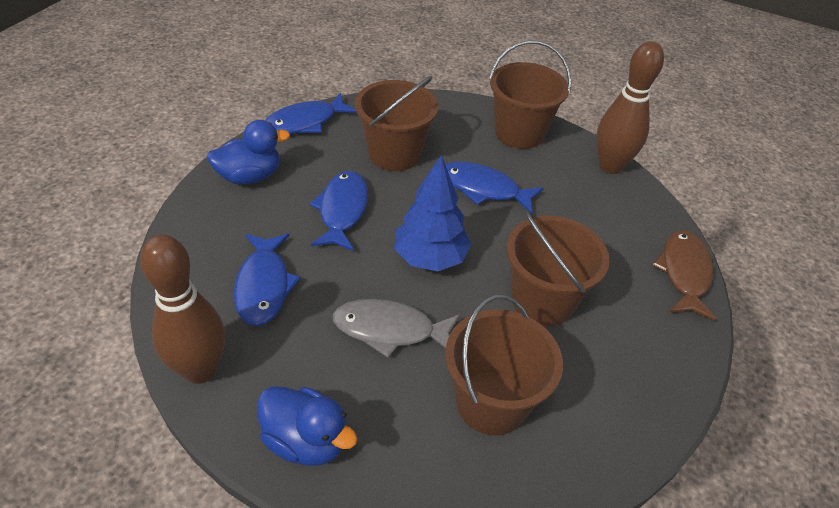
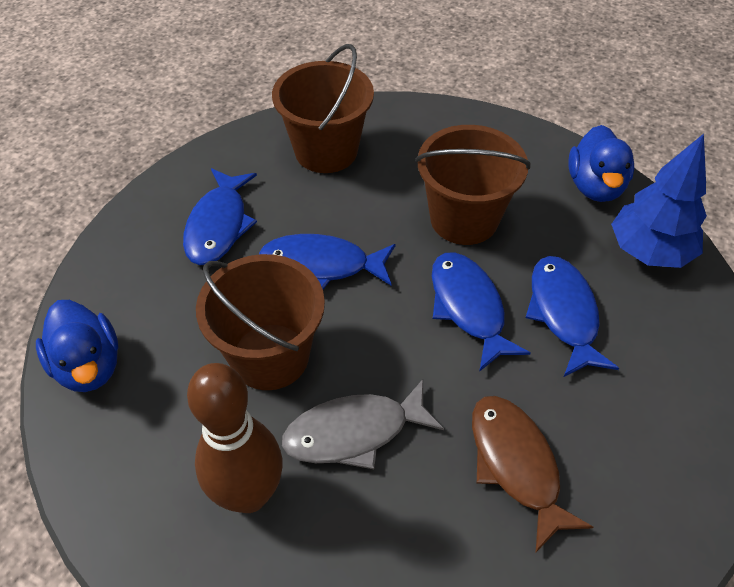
brown bowling pin: [140,235,225,384] [597,41,664,174] = 2 -> [187,363,283,513] = 1
brown bucket: [355,76,439,171] [445,295,563,436] [489,40,571,149] [507,209,609,326] = 4 -> [196,254,325,390] [272,44,374,173] [415,125,531,245] = 3

